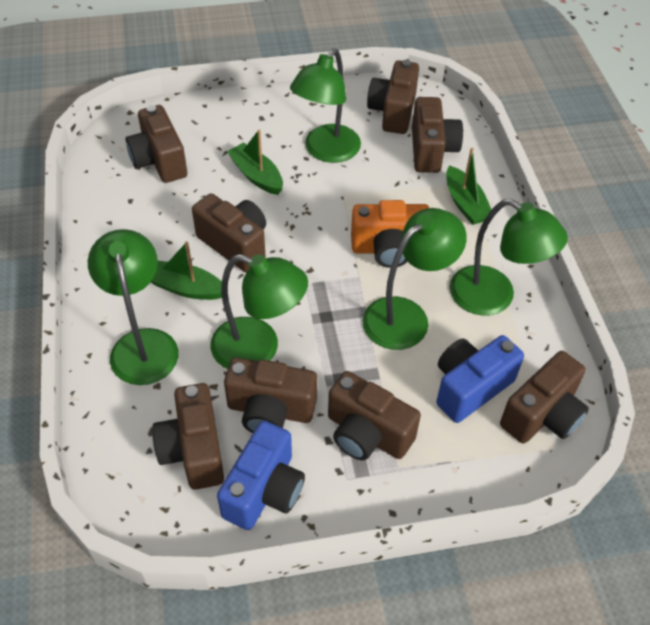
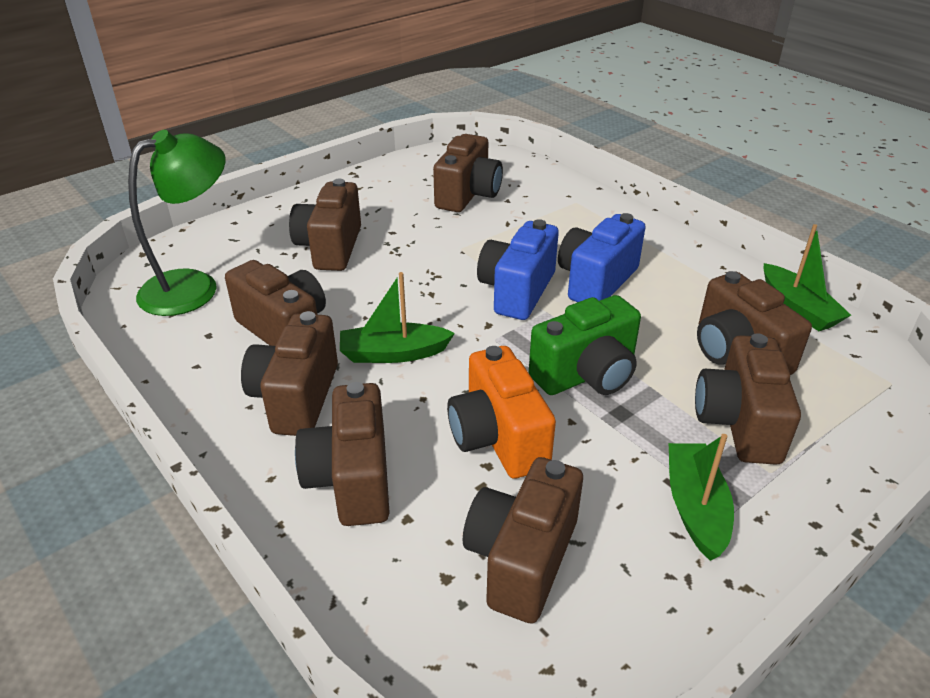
green camera: none = 0 -> [529,295,641,395] = 1
green lamp: [88,229,179,385] [210,254,308,369] [290,48,361,163] [362,208,467,350] [450,199,568,316] = 5 -> [128,130,226,316] = 1

